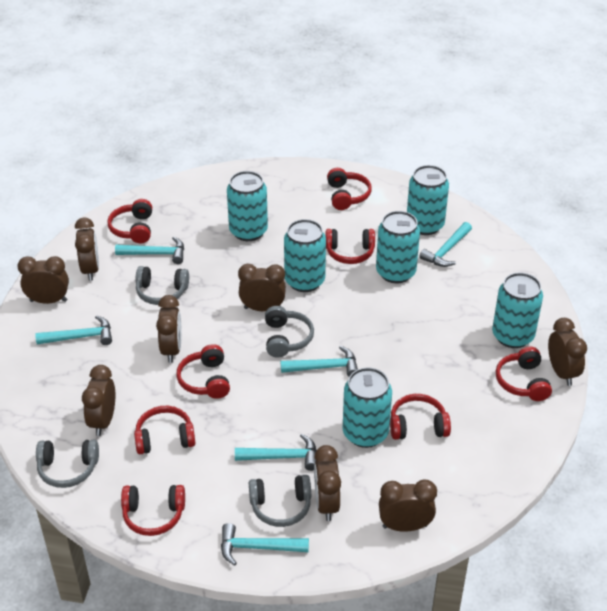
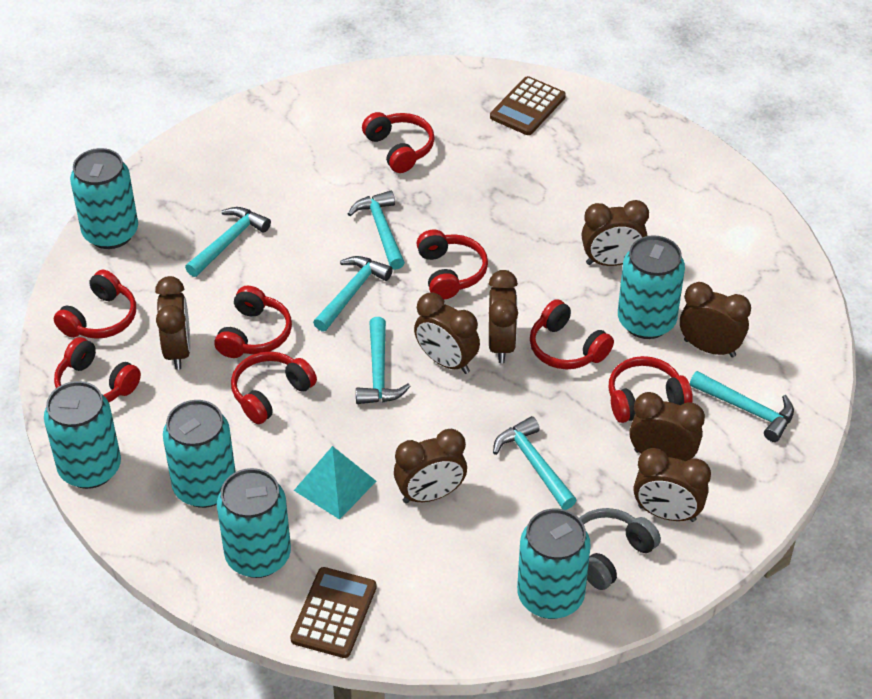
brown calculator: none = 0 -> [290,567,377,658] [490,76,566,135] = 2
grey headphones: [36,440,99,488] [136,266,189,305] [249,475,311,527] [265,306,314,358] = 4 -> [579,508,661,590] = 1
turquoise pyramid: none = 0 -> [294,446,376,520] = 1

